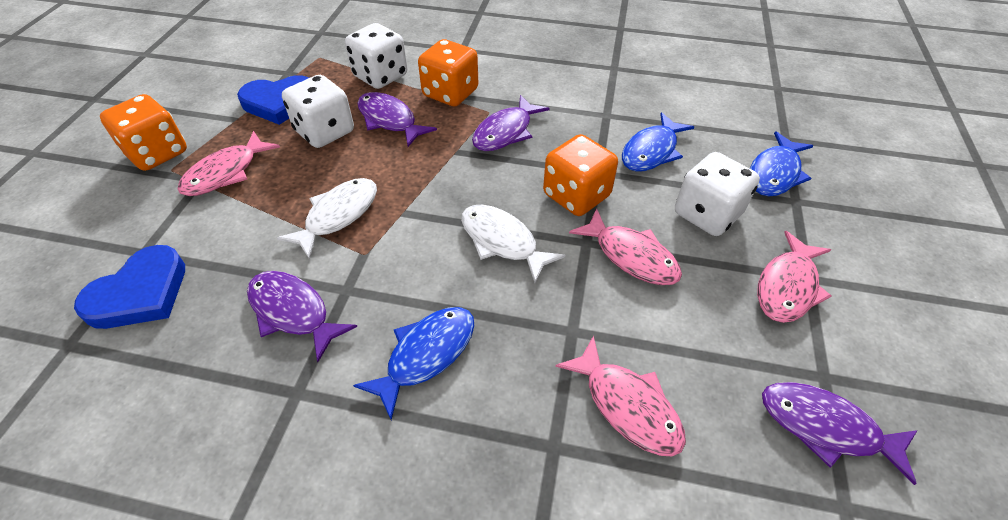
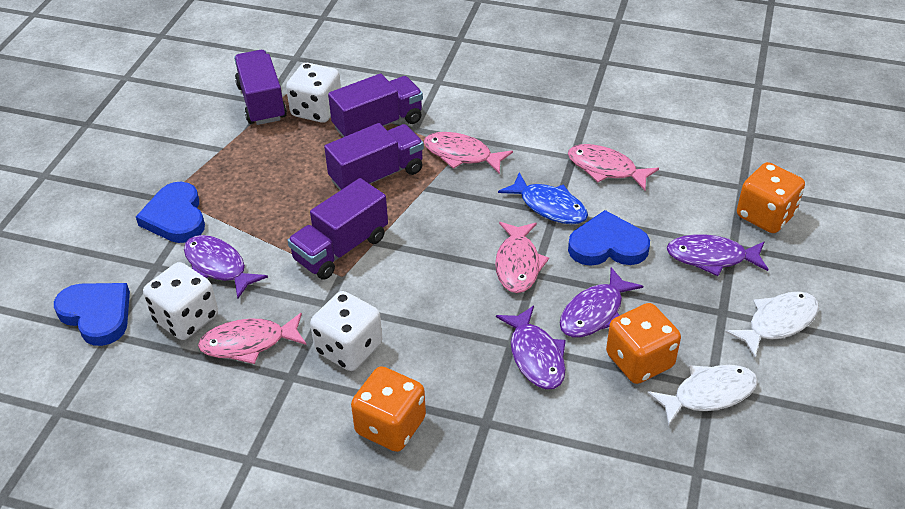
blue fish: [353,307,474,420] [622,112,694,172] [750,131,813,197] = 3 -> [498,172,588,224] = 1
blue heart: [74,245,185,329] [237,75,309,125] = 2 -> [54,283,130,346] [136,182,205,243] [568,210,650,266] = 3
purple truck: none = 0 -> [234,50,287,125] [287,178,388,280] [324,123,424,190] [328,74,423,137] = 4

